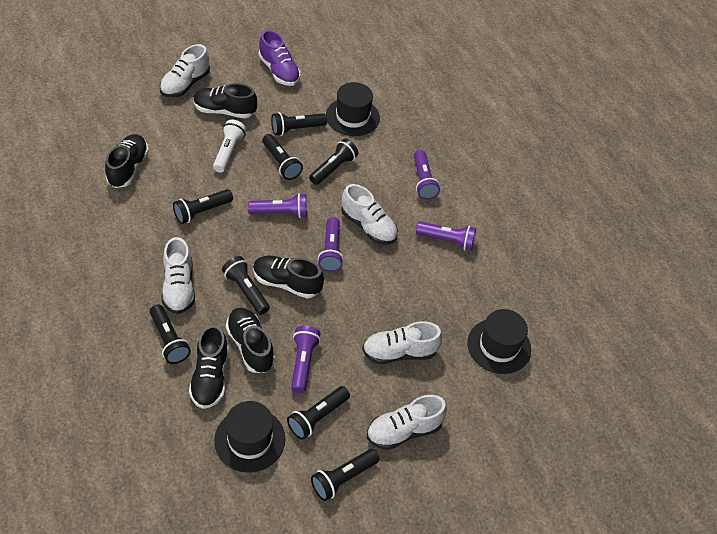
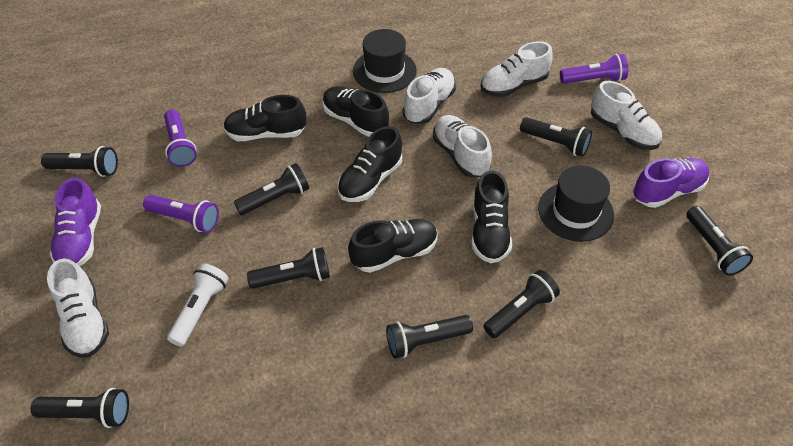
black hat: [214,401,285,473] [326,82,380,136] [467,309,531,374] = 3 -> [353,29,417,93] [538,166,614,242] = 2
purple flashlight: [248,193,307,218] [291,326,321,393] [318,217,344,272] [414,150,440,200] [416,222,476,251] = 5 -> [143,195,219,233] [164,109,197,167] [560,54,628,84] = 3
purple shoe: [259,30,301,86] = 1 -> [50,177,101,266] [633,158,709,208] = 2

